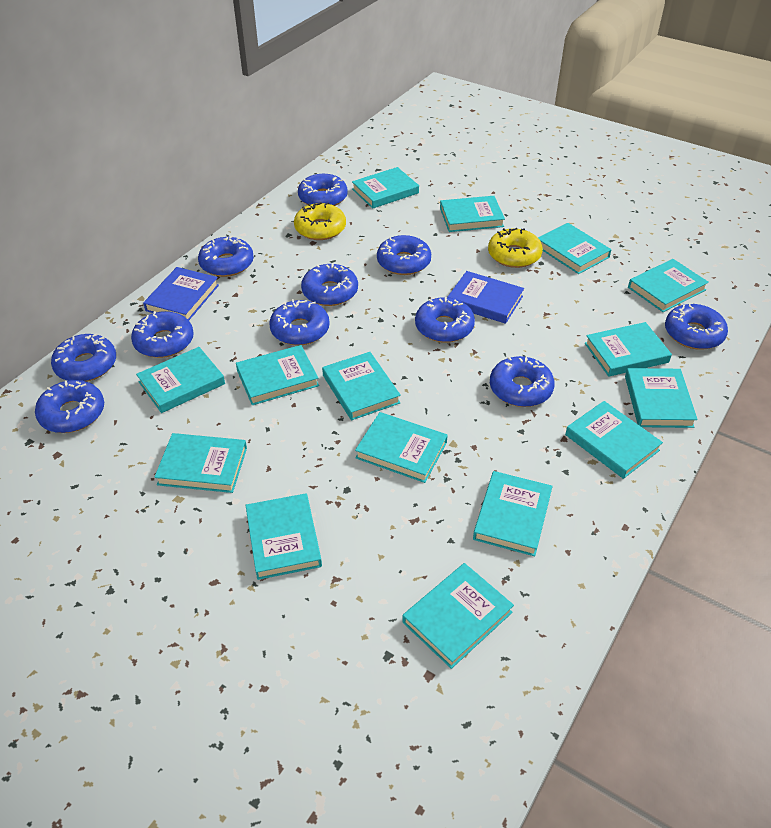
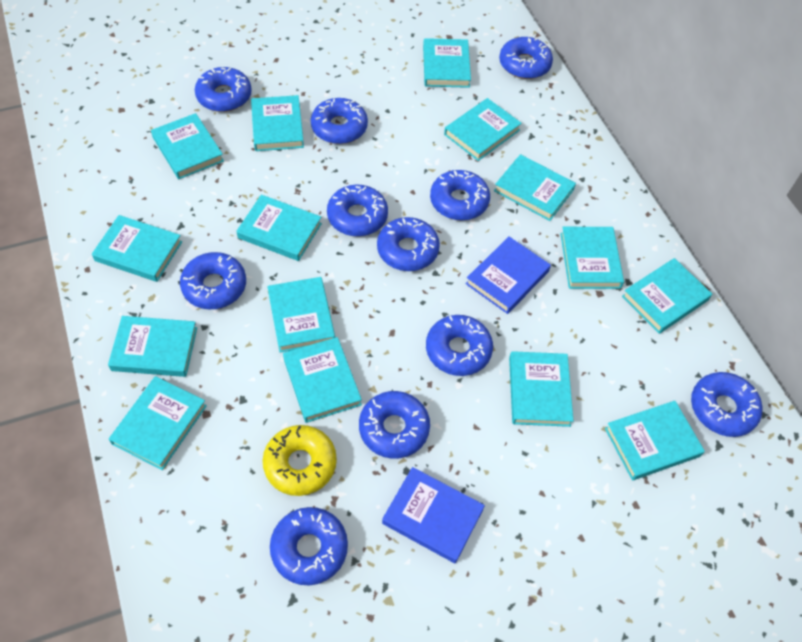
yellow donut: [294,202,346,240] [488,228,543,268] = 2 -> [263,425,337,496] = 1

